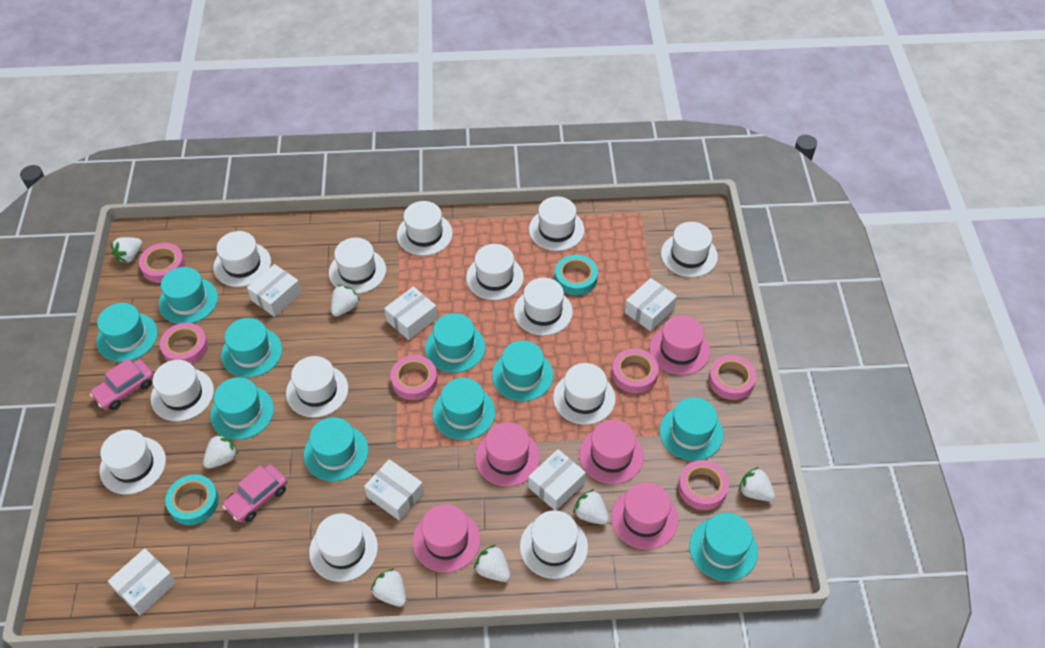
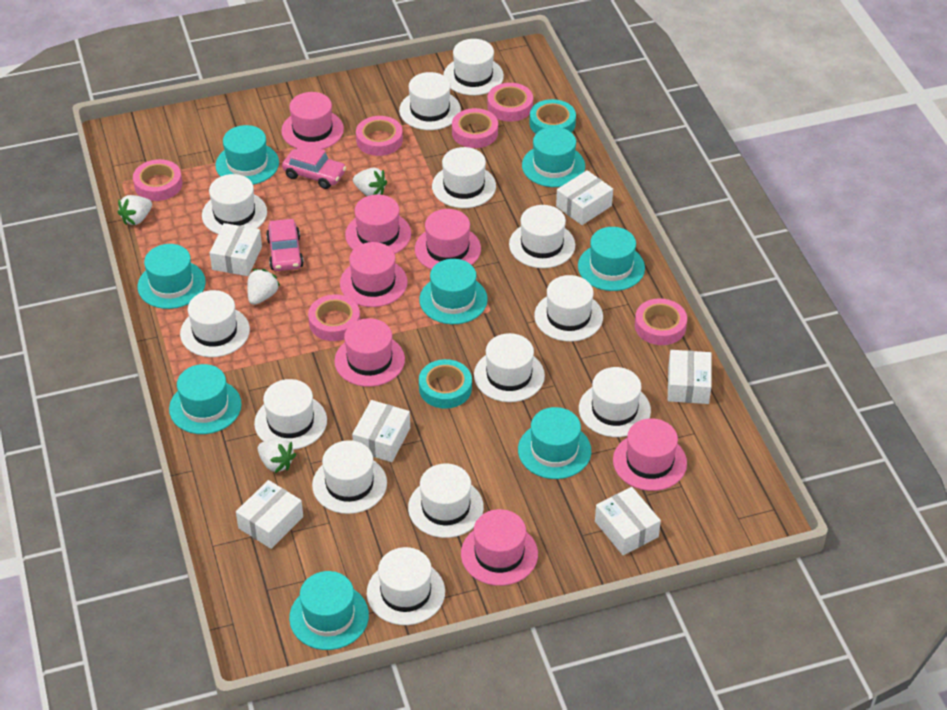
pink hat: [413,504,481,572] [475,422,540,486] [579,420,644,484] [611,482,678,549] [649,315,710,375] = 5 -> [281,92,344,149] [334,318,405,387] [340,242,408,307] [345,194,411,254] [415,209,481,270] [461,509,538,586] [613,418,687,491] = 7
turquoise hat: [96,303,158,362] [159,267,218,324] [210,377,274,440] [221,318,282,378] [304,417,368,481] [425,313,485,373] [432,378,495,440] [492,341,553,401] [660,397,724,461] [689,513,758,581] = 10 -> [137,244,206,309] [169,364,242,434] [215,125,279,185] [289,571,369,650] [419,259,488,324] [518,407,591,479] [522,127,585,187] [578,227,645,291] = 8
white strawberry: [111,237,142,263] [203,434,238,469] [331,285,360,316] [371,568,406,607] [474,545,510,582] [573,489,609,525] [739,467,775,501] = 7 -> [118,195,152,225] [247,269,280,305] [258,438,296,473] [353,168,387,196] = 4

